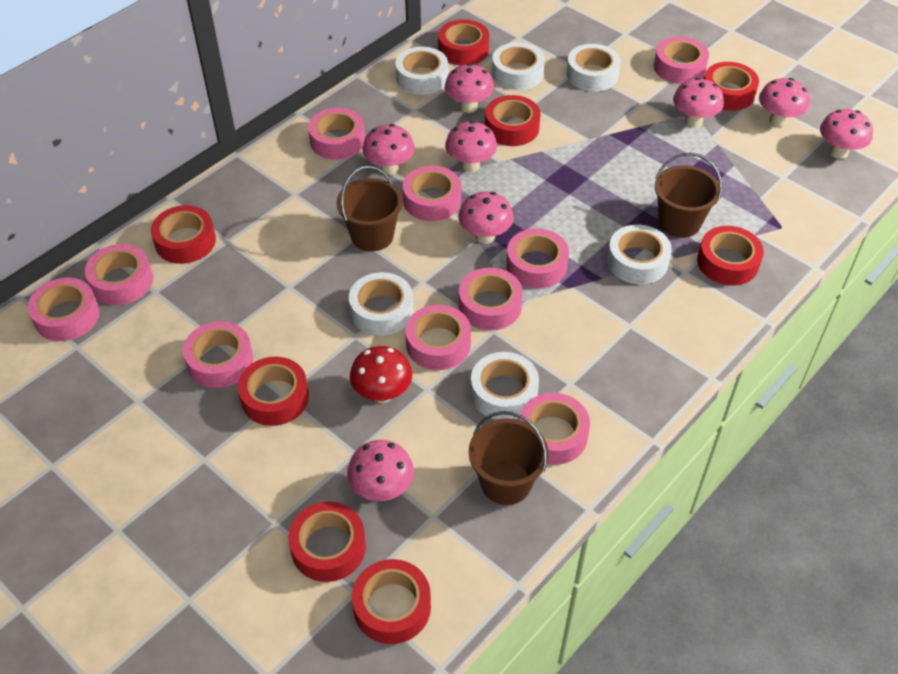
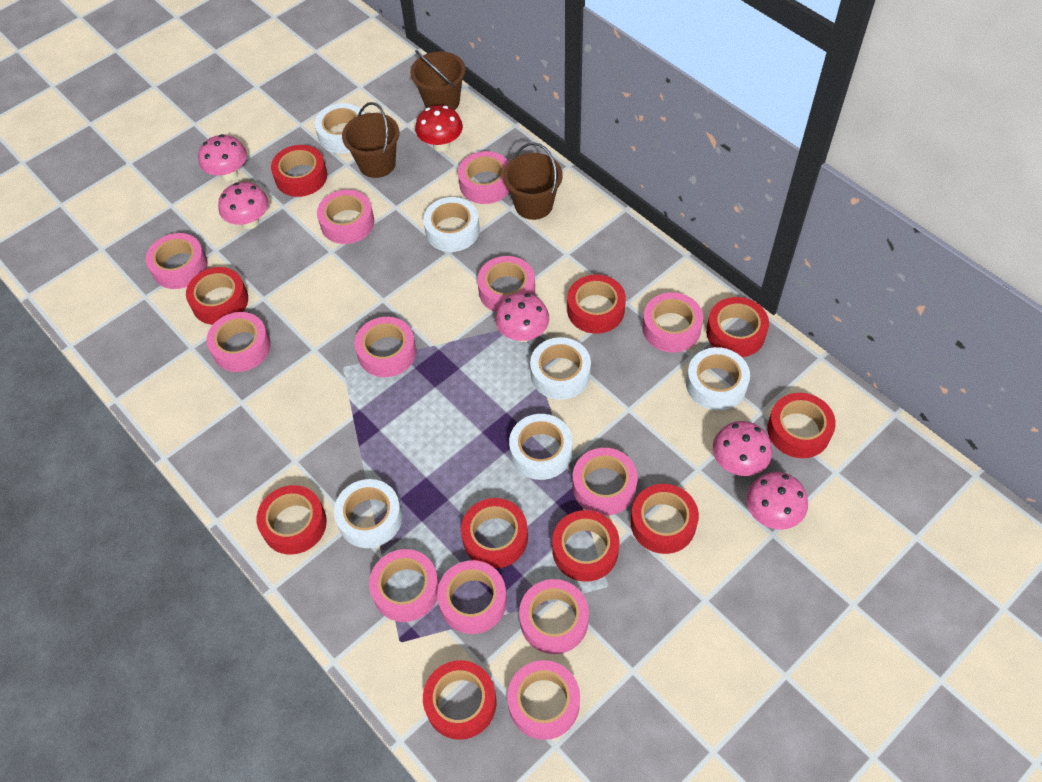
pink mushroom: [347,440,414,501] [363,124,415,175] [445,63,494,113] [445,121,497,172] [458,191,514,244] [673,78,724,127] [759,78,810,127] [820,109,873,159] = 8 -> [198,134,247,181] [218,182,268,229] [495,293,549,342] [713,421,772,476] [746,472,808,529] = 5
pink tape: [28,278,100,341] [85,244,153,305] [183,321,253,388] [308,108,365,160] [403,166,461,221] [405,305,471,370] [459,268,523,330] [506,228,569,288] [520,393,590,465] [654,37,709,84] = 10 -> [146,233,208,289] [207,312,271,372] [317,190,374,244] [354,317,416,377] [369,549,439,622] [437,560,507,634] [458,151,510,204] [477,256,535,312] [507,660,580,740] [519,579,589,654] [572,448,638,516] [642,292,703,353] = 12
red tape: [151,205,216,264] [238,357,309,426] [288,502,366,582] [352,559,431,644] [438,19,489,66] [485,95,541,146] [697,226,764,286] [704,62,759,111] = 8 -> [186,267,248,325] [256,485,327,555] [271,145,327,197] [423,660,497,740] [461,498,528,568] [552,510,620,582] [567,275,626,334] [631,484,699,554] [706,297,769,357] [767,393,836,458] = 10

